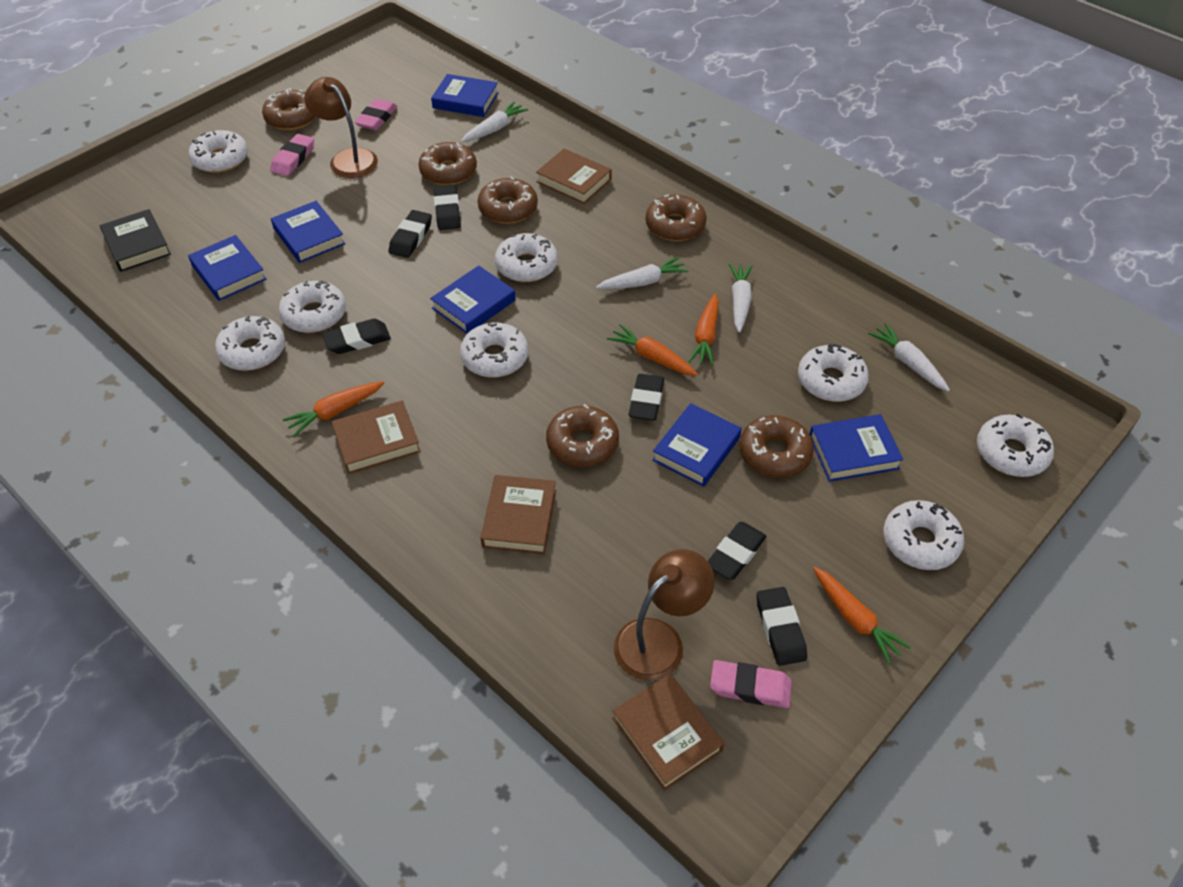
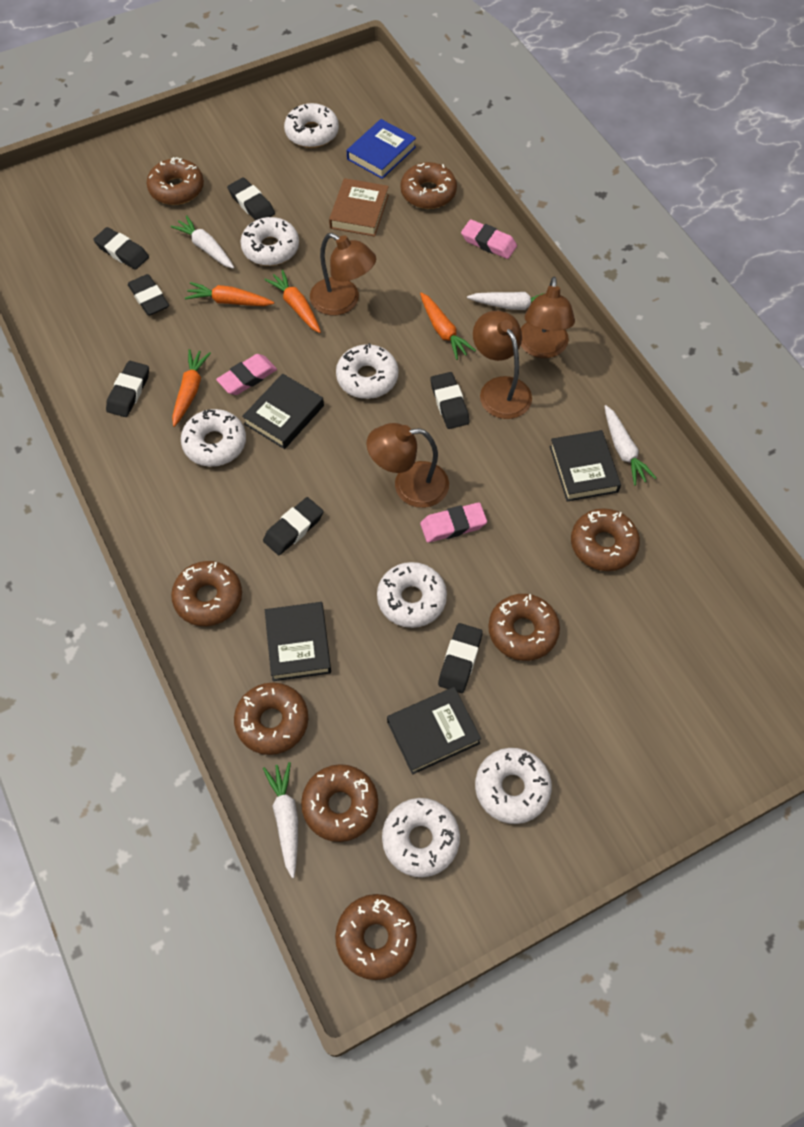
black book: [100,209,171,272] = 1 -> [242,373,324,449] [265,602,331,681] [387,687,481,775] [549,430,621,501] = 4
black eraser: [322,319,391,354] [389,210,432,258] [434,185,461,230] [628,374,664,421] [708,522,767,580] [757,587,807,666] = 6 -> [93,227,149,270] [106,361,149,417] [128,274,169,316] [227,178,275,220] [263,497,323,555] [430,372,470,429] [438,623,483,693] = 7
blue book: [188,235,267,301] [271,201,345,263] [430,266,516,334] [431,74,499,117] [652,403,742,487] [810,414,903,482] = 6 -> [347,119,416,179] = 1
brown book: [332,400,421,474] [481,475,556,554] [536,149,612,204] [612,674,725,791] = 4 -> [329,178,389,237] = 1
brown donut: [262,88,316,130] [418,142,477,185] [478,176,538,224] [546,404,619,467] [646,194,707,241] [739,415,814,478] = 6 -> [147,157,204,205] [171,561,242,626] [234,682,308,755] [301,764,378,842] [335,894,417,980] [401,162,457,209] [488,594,560,661] [571,508,640,571] = 8
brown lamp: [304,77,378,178] [614,549,715,681] = 2 -> [310,233,376,315] [367,423,449,508] [473,311,532,419] [521,277,575,358] = 4
white donut: [189,130,248,173] [215,316,285,371] [279,280,346,333] [460,323,528,378] [495,233,558,282] [798,344,869,402] [883,500,964,570] [977,414,1054,477] = 8 -> [181,409,246,467] [240,217,299,266] [284,103,339,148] [336,343,399,399] [377,562,447,628] [382,798,460,877] [475,748,552,824] = 7

